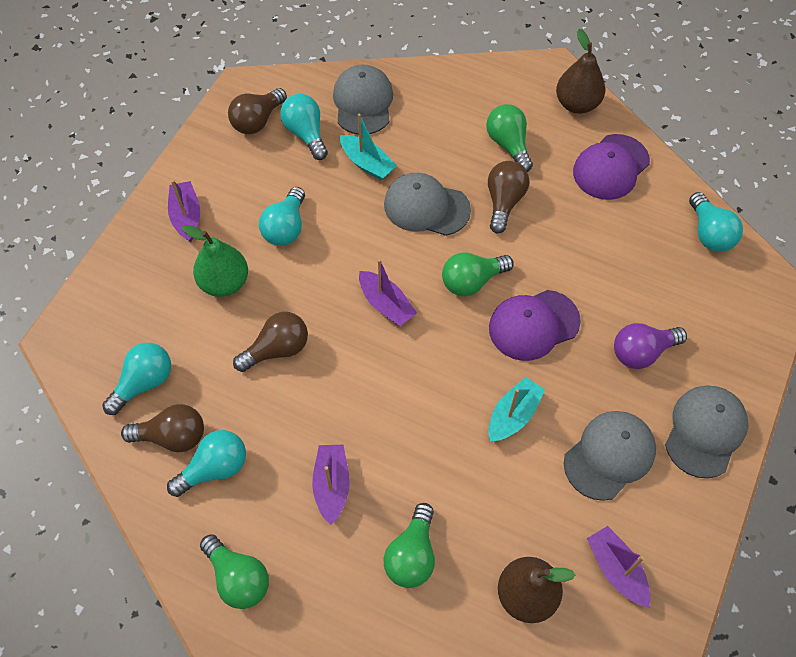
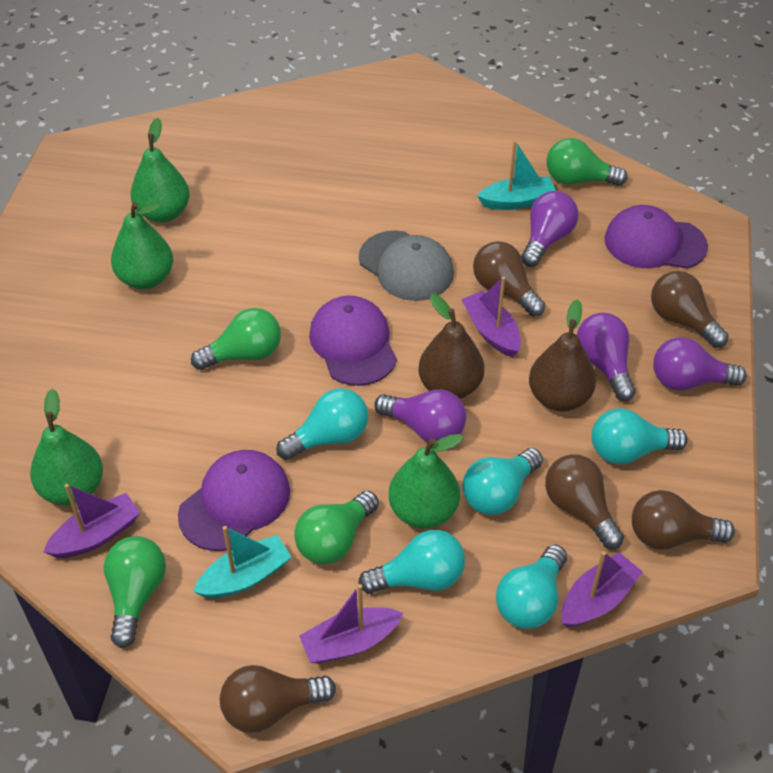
brown light bulb: [121,404,204,452] [228,88,287,134] [233,312,308,372] [488,161,530,233] = 4 -> [220,665,336,733] [473,241,545,317] [545,454,624,549] [632,490,735,550] [651,271,728,348] = 5
green pear: [182,225,248,297] = 1 -> [30,389,103,505] [111,202,173,289] [130,118,190,223] [389,434,463,529] = 4
grey cap: [333,64,393,135] [384,173,471,236] [564,411,656,501] [665,386,748,478] = 4 -> [359,230,454,301] = 1
purple cap: [489,290,581,361] [573,134,650,200] = 2 -> [178,450,290,551] [309,296,397,386] [605,205,708,269] = 3
purple light bulb: [614,323,687,369] = 1 -> [374,389,466,442] [521,191,579,267] [577,313,636,401] [653,337,747,391] = 4

